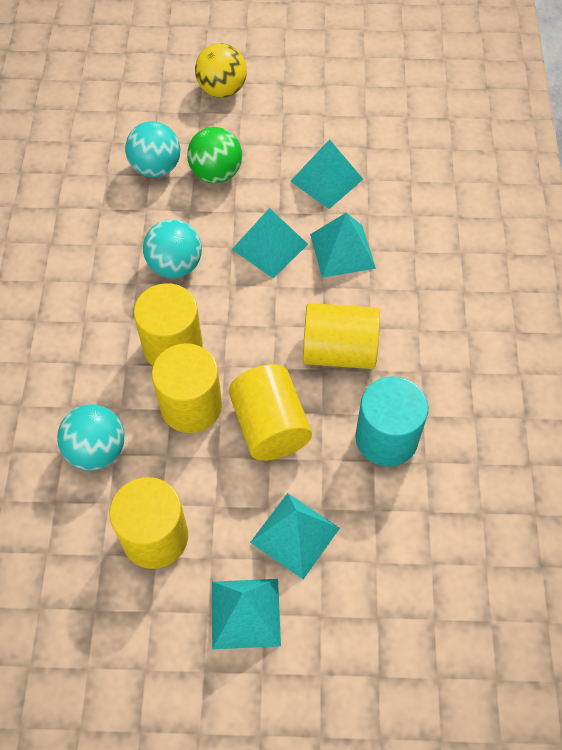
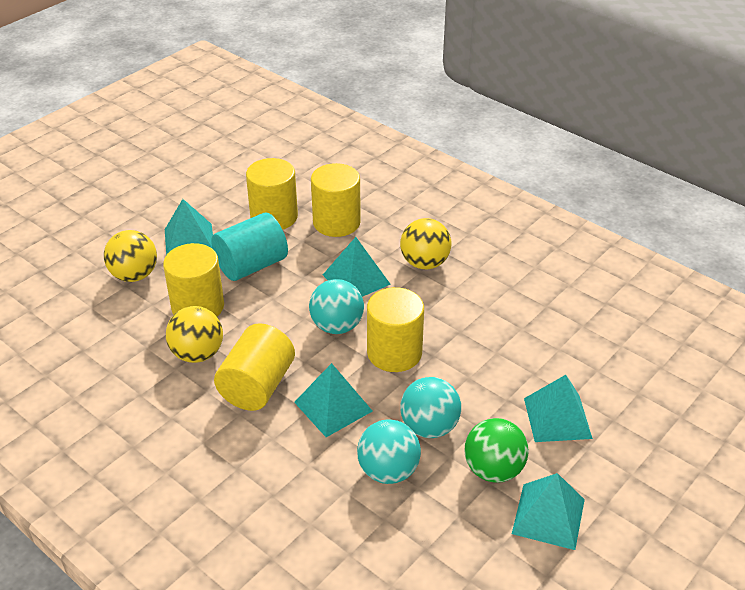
yellow ball: [195,43,247,98] = 1 -> [104,230,157,282] [166,306,223,363] [400,218,451,269] = 3

